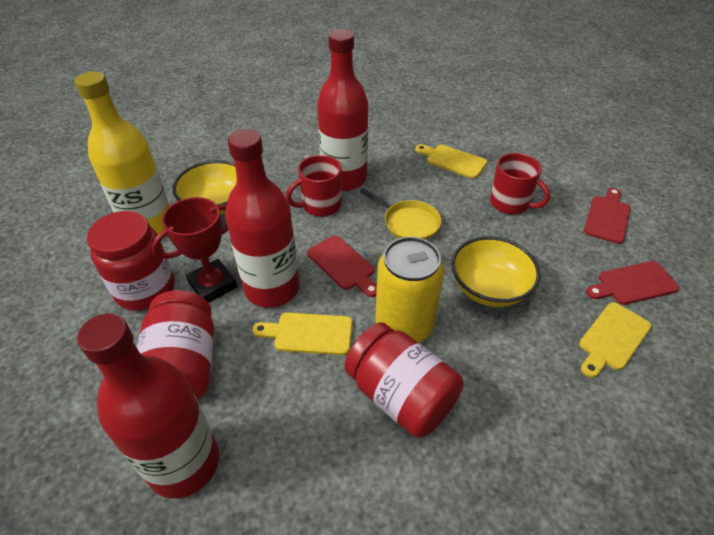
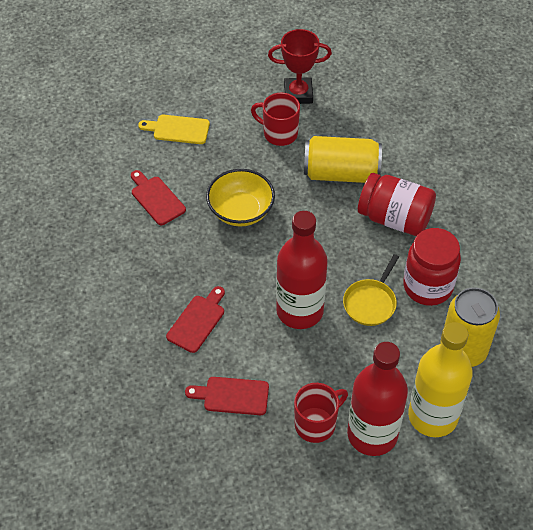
red bottle: [77,313,219,499] [225,129,300,308] [317,29,368,191] = 3 -> [276,211,328,329] [347,342,408,456] = 2
red jar: [87,211,175,311] [136,290,214,400] [344,323,464,438] = 3 -> [358,173,436,236] [403,228,461,306] = 2
yellow bowl: [172,160,237,214] [451,236,540,307] = 2 -> [206,169,275,227] = 1
yellow can: [375,237,444,343] = 1 -> [304,136,382,183] [440,287,500,367] = 2
yellow cutting board: [252,312,352,355] [415,144,487,179] [579,302,651,378] = 3 -> [138,115,210,144] = 1

